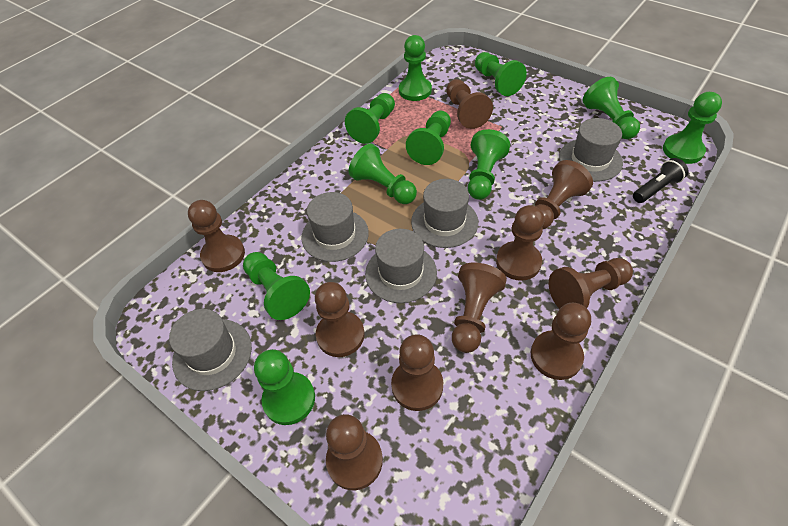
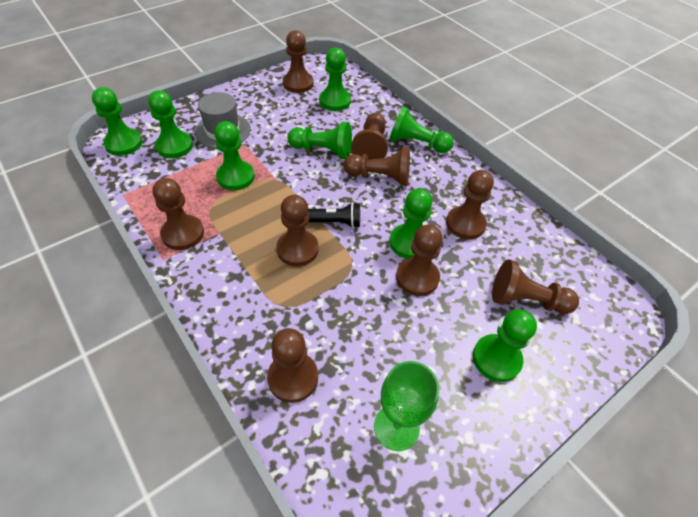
brown pawn: [188,200,245,272] [315,282,365,357] [326,414,383,490] [391,334,443,411] [446,79,493,129] [452,263,507,353] [496,205,544,281] [531,303,591,380] [535,160,593,229] [549,258,633,309] = 10 -> [152,178,204,250] [267,328,318,403] [276,195,319,266] [283,30,314,93] [344,147,410,186] [351,113,388,160] [396,224,443,296] [446,170,494,239] [492,259,579,314] = 9
green goblet: none = 0 -> [374,361,439,451] = 1
green pawn: [243,252,310,320] [254,349,315,425] [345,93,395,144] [349,144,417,204] [399,35,432,101] [406,111,451,165] [468,129,510,200] [475,52,527,96] [583,77,640,139] [663,92,722,164] = 10 -> [92,87,142,156] [148,90,193,158] [214,121,255,190] [288,122,352,159] [319,47,351,111] [389,106,454,153] [389,188,432,259] [473,309,537,382] = 8
grey hat: [169,309,252,391] [301,192,369,262] [365,229,437,303] [411,179,478,248] [559,118,623,182] = 5 -> [194,92,251,149] = 1

